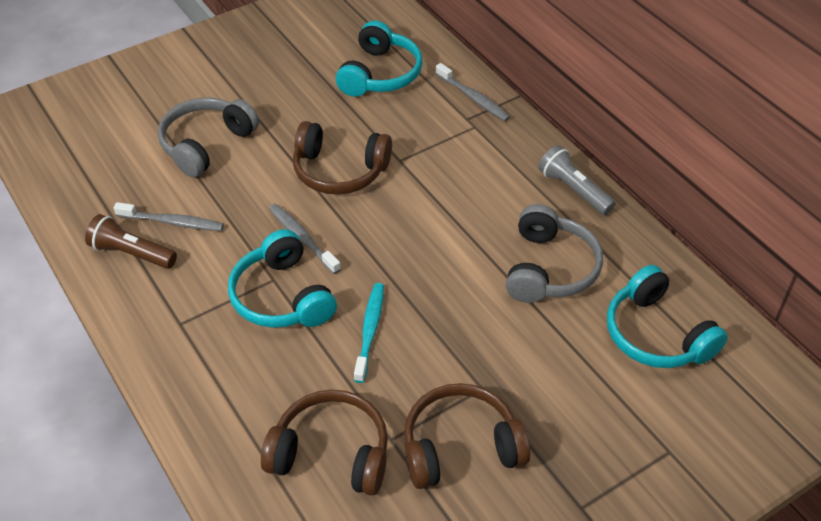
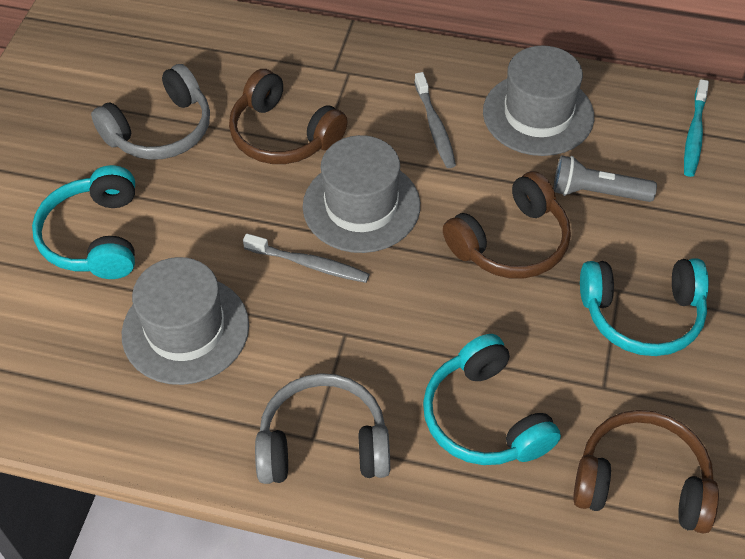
brown flashlight: [85,214,177,269] = 1 -> none = 0
grey hat: none = 0 -> [122,257,249,385] [303,135,420,253] [483,46,594,156] = 3
grey toothbrush: [114,202,224,231] [269,204,341,274] [435,63,510,121] = 3 -> [243,234,370,283] [414,72,456,168] = 2

